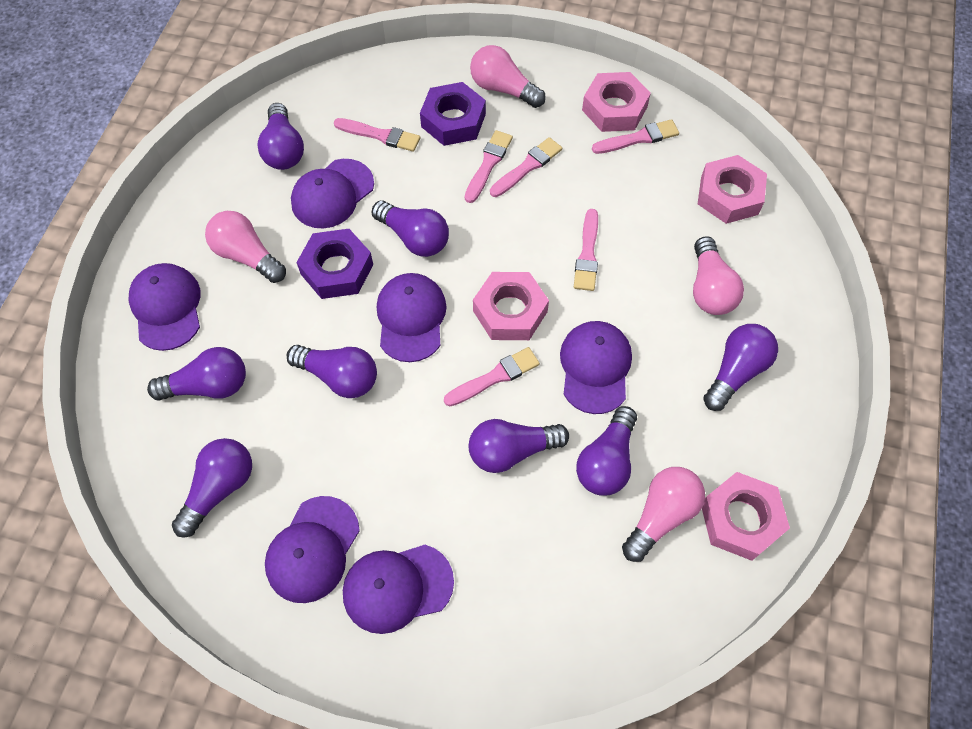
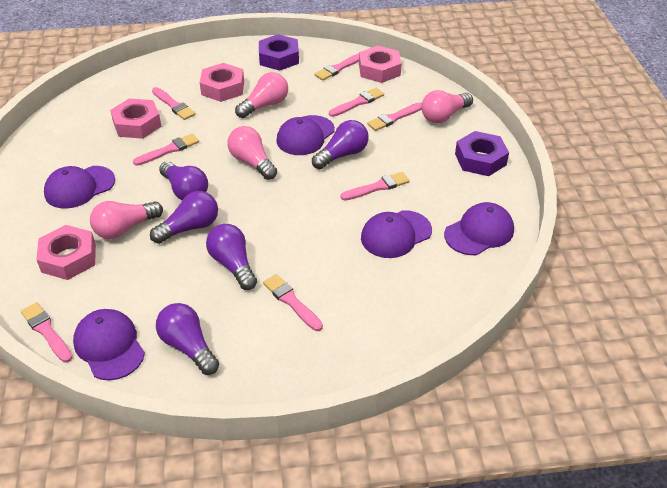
pink brush: [334,118,420,152] [444,347,540,406] [465,130,513,203] [490,137,562,197] [574,209,598,291] [592,119,679,154] = 6 -> [21,302,73,363] [133,133,199,166] [152,87,196,120] [263,274,323,331] [314,53,359,80] [329,88,384,117] [341,172,410,201] [367,102,422,131] = 8
purple cap: [128,263,200,351] [265,496,360,603] [291,159,374,228] [343,545,454,634] [377,273,446,362] [560,321,632,414] = 6 -> [44,166,115,209] [73,309,145,380] [277,115,335,155] [361,210,432,258] [444,202,514,255] = 5
purple light bulb: [147,347,246,401] [172,438,252,538] [257,103,304,170] [287,345,377,398] [371,200,449,257] [469,419,569,473] [576,406,637,496] [703,324,778,411] = 8 -> [150,191,218,244] [156,303,219,375] [159,161,208,200] [206,224,257,290] [312,120,369,169] = 5

